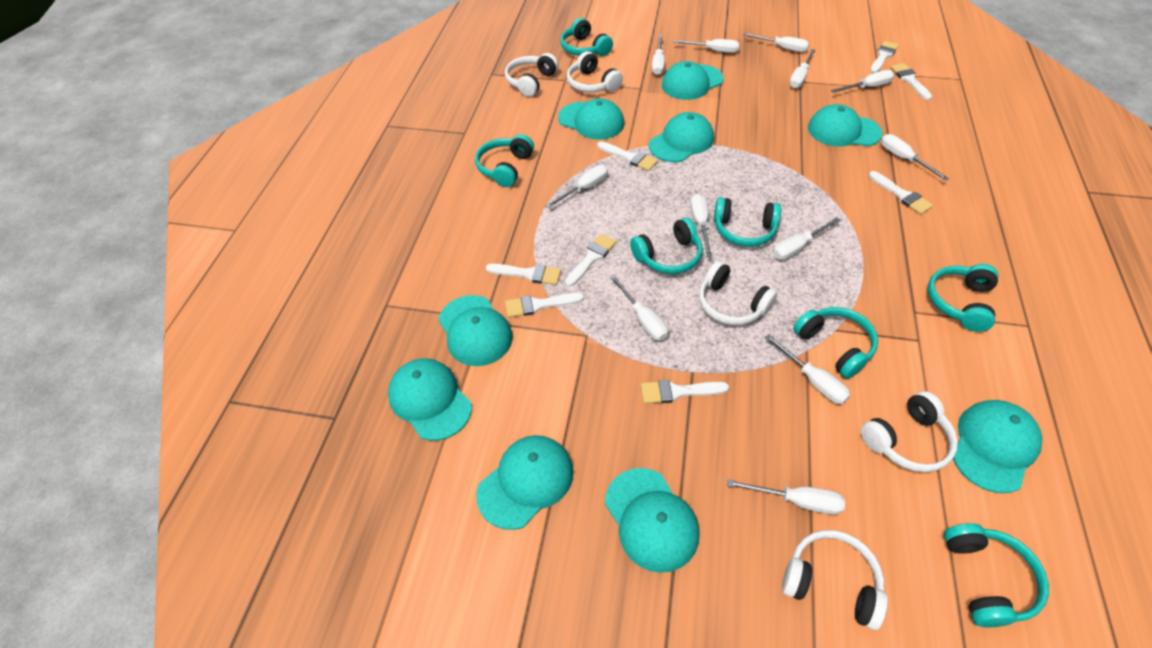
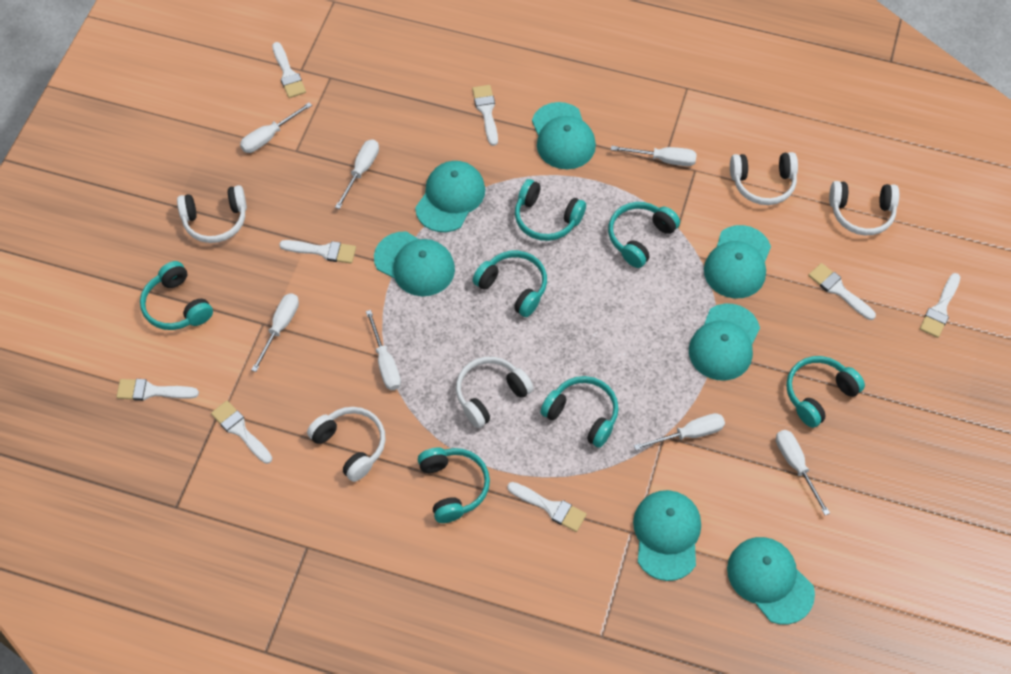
turquoise cap: [388,358,472,441] [438,295,513,366] [476,435,574,530] [558,98,624,140] [605,468,700,573] [649,112,714,162] [662,61,723,100] [808,104,882,146] [953,400,1042,493] = 9 -> [374,231,455,296] [415,161,485,232] [532,102,596,169] [633,490,701,581] [689,304,760,381] [704,225,771,298] [727,537,815,624] = 7
white screwdriver: [545,165,608,208] [610,275,668,341] [652,35,665,75] [673,39,739,53] [690,194,712,257] [727,479,845,515] [743,33,809,52] [765,334,850,404] [773,217,841,260] [789,49,815,88] [831,70,894,93] [881,134,949,181] = 12 -> [240,102,312,153] [251,293,299,372] [335,140,379,209] [366,310,401,390] [611,146,697,166] [634,413,725,450] [776,430,830,515] = 7

